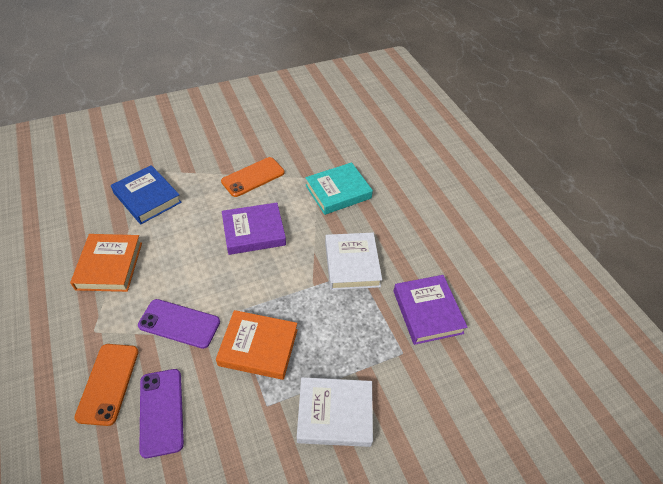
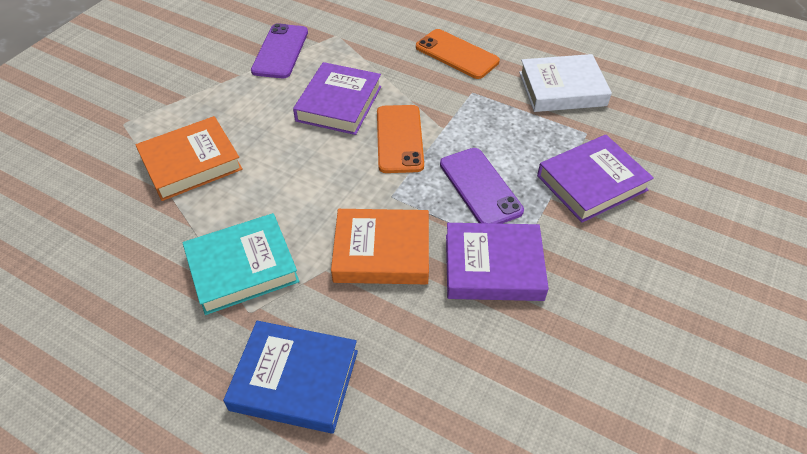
purple book: [222,203,286,255] [393,275,467,345] = 2 -> [293,62,381,135] [446,223,549,301] [537,134,654,223] = 3
white book: [297,377,373,447] [325,233,382,290] = 2 -> [519,54,612,112] = 1

